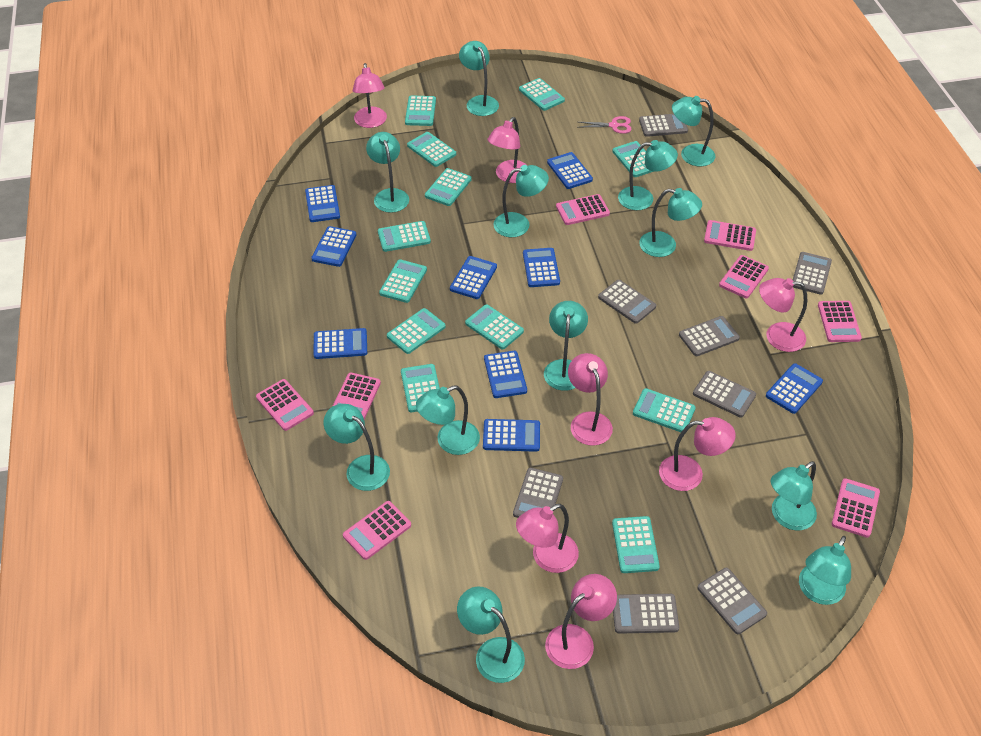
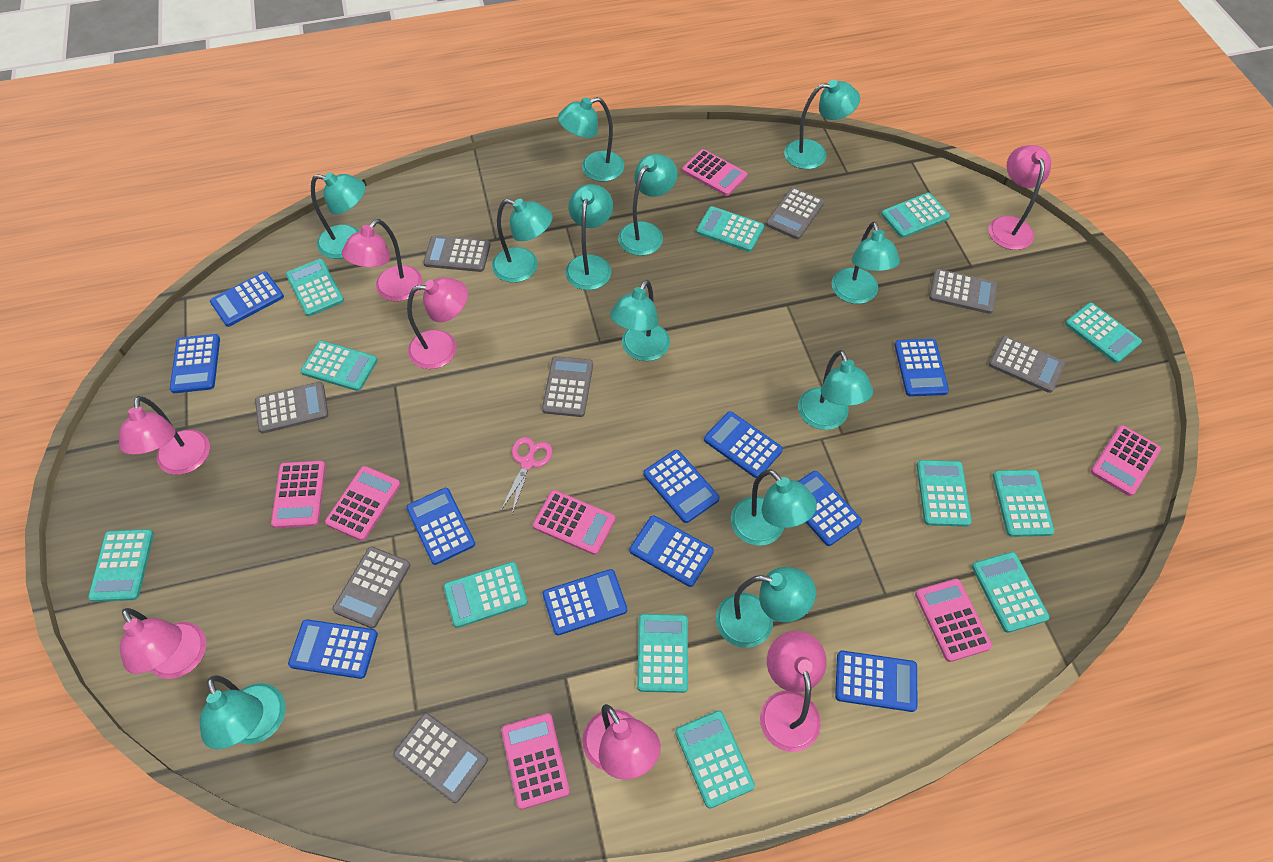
blue calculator: [305,185,340,222] [311,226,356,267] [314,328,367,359] [450,256,497,299] [483,419,540,452] [484,351,527,398] [523,248,560,287] [547,152,593,189] [766,363,823,414] = 9 -> [170,334,220,393] [210,272,284,327] [288,619,378,679] [406,488,475,565] [543,569,627,635] [630,516,714,587] [643,450,720,523] [704,411,783,478] [798,471,862,546] [835,651,917,712] [895,339,949,397] = 11
pink calculator: [256,379,314,431] [332,373,381,419] [343,501,411,560] [556,194,610,225] [704,220,756,251] [719,255,769,298] [818,301,862,342] [832,478,880,538] = 8 -> [271,461,326,528] [325,466,401,541] [501,713,570,810] [533,490,615,555] [682,149,747,196] [915,579,992,662] [1091,425,1161,496] = 7

